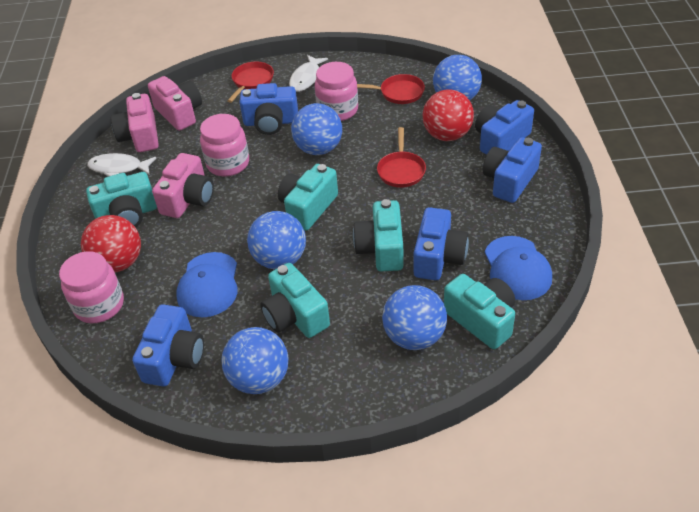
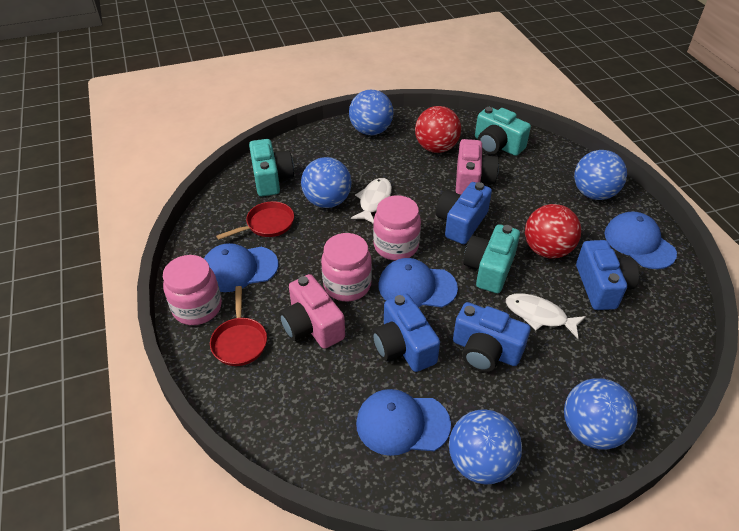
blue camera: [132,304,204,387] [239,83,298,135] [414,207,469,280] [475,100,534,155] [483,137,542,203] = 5 -> [372,293,440,372] [436,182,492,244] [453,302,530,372] [576,240,639,310] = 4
blue cap: [176,252,238,317] [485,236,552,300] = 2 -> [204,243,278,292] [356,389,451,456] [379,258,458,308] [604,211,677,269] = 4
pink camera: [111,93,159,152] [148,76,202,131] [152,153,214,218] = 3 -> [279,274,345,349] [456,139,499,195] = 2
red pan: [227,62,274,103] [357,74,425,104] [377,127,426,188] = 3 -> [210,286,267,366] [216,201,294,240] = 2
turquoise camera: [86,172,157,227] [260,263,330,338] [278,164,338,231] [353,199,404,272] [444,274,515,349] = 5 -> [249,139,294,197] [463,224,520,293] [475,107,531,156] = 3

